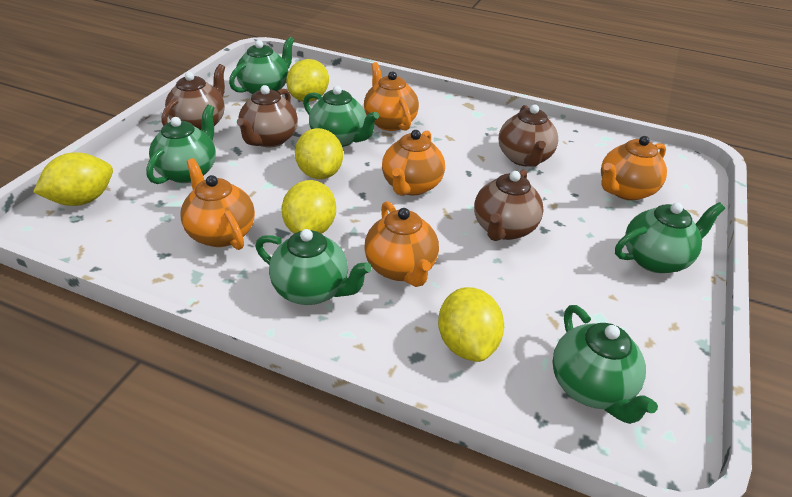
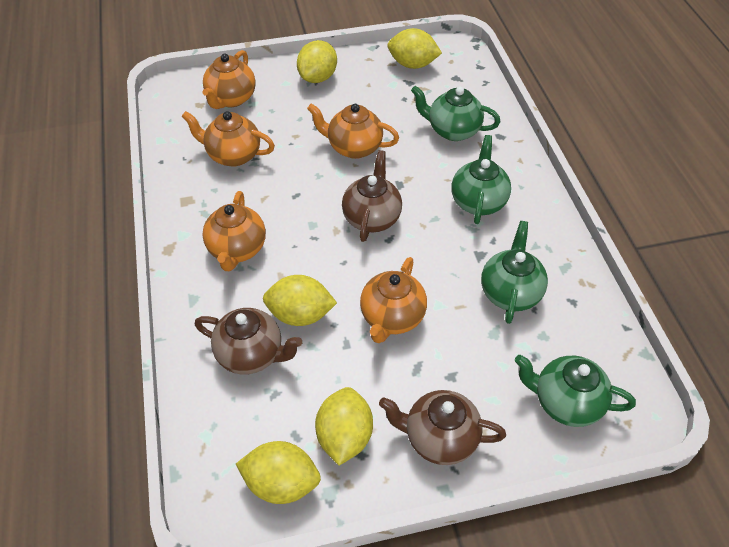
brown teapot: [162,64,225,130] [237,85,298,147] [474,169,544,241] [499,104,558,167] = 4 -> [195,308,302,374] [342,150,402,242] [379,390,506,465] = 3
green teapot: [146,105,216,184] [229,37,294,94] [256,229,372,305] [303,86,379,147] [552,305,658,424] [615,202,725,273] = 6 -> [411,86,500,141] [451,135,511,224] [481,221,548,324] [515,355,636,427] = 4

